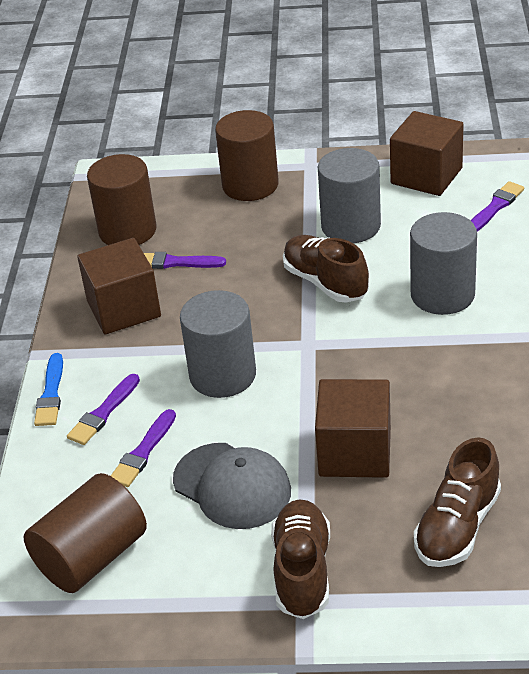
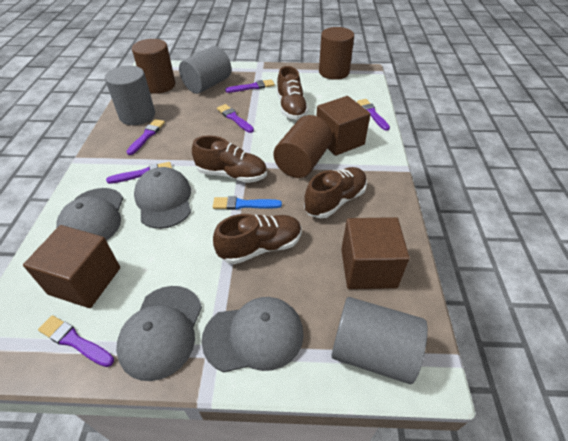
brown shoe: [271,499,330,619] [283,235,369,303] [414,437,501,567] = 3 -> [192,135,267,183] [213,214,301,264] [277,66,309,120] [304,167,367,218] = 4
grey cap: [173,443,291,529] = 1 -> [56,188,123,241] [116,286,202,381] [134,167,191,229] [202,297,304,372] = 4
purple brush: [67,374,140,445] [111,409,176,487] [144,252,226,269] [471,181,524,231] = 4 -> [38,315,114,367] [106,162,172,184] [126,119,165,155] [217,104,254,133] [225,79,275,93] [357,99,390,131] = 6

